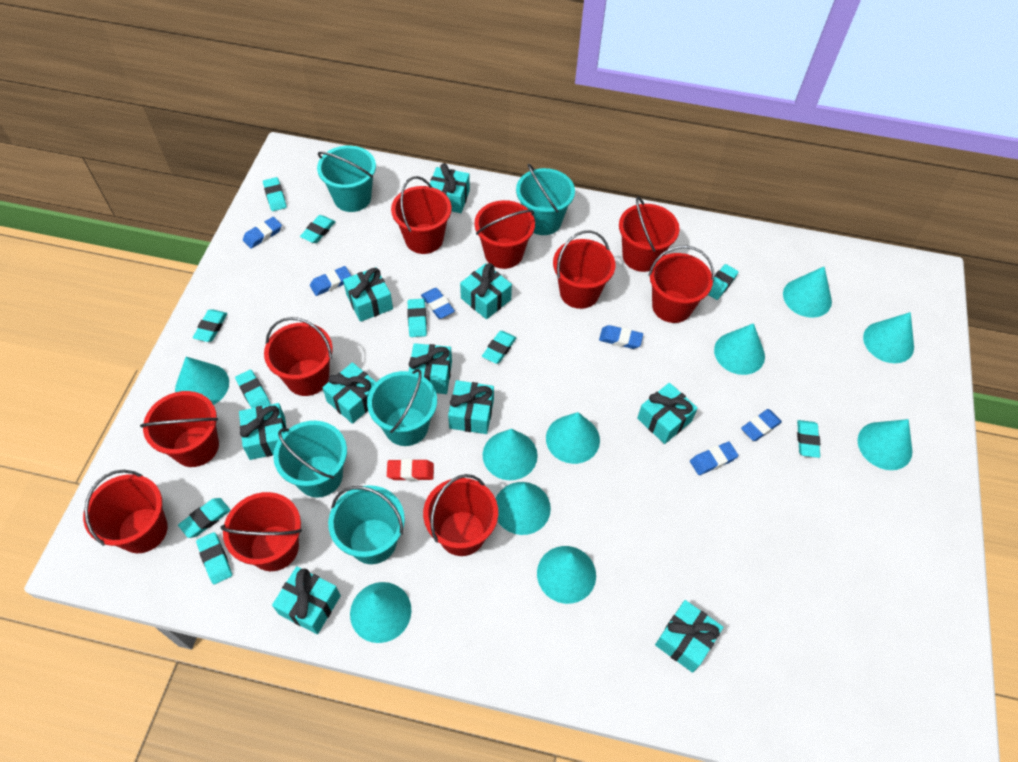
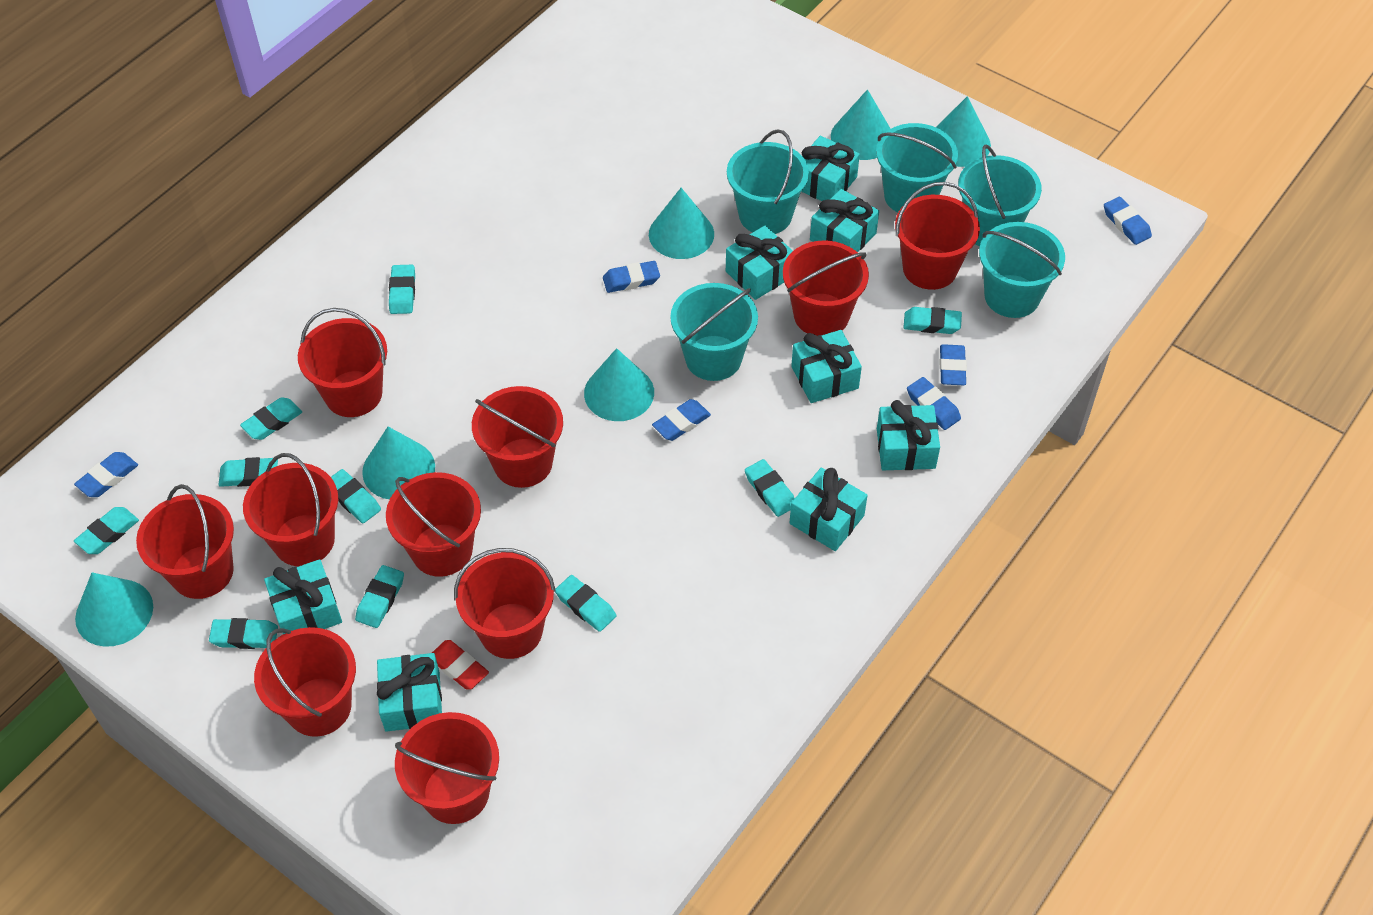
turquoise cone: [175,357,229,405] [350,582,412,643] [483,429,538,480] [496,482,551,535] [537,546,596,604] [546,412,600,464] [714,323,765,375] [783,267,832,318] [858,419,913,470] [863,312,914,363] = 10 -> [75,572,153,647] [362,427,435,499] [584,348,654,421] [649,188,714,259] [831,89,891,160] [936,96,991,167] = 6
turquoise gift: [239,403,286,460] [272,566,341,634] [322,362,376,424] [343,267,393,322] [408,343,452,394] [430,163,470,213] [448,380,494,434] [460,263,512,319] [637,383,698,444] [655,600,723,673] = 10 -> [264,559,342,634] [377,653,442,732] [726,226,793,300] [790,468,868,551] [791,330,862,403] [801,136,860,201] [810,189,879,252] [877,400,940,470] = 8

